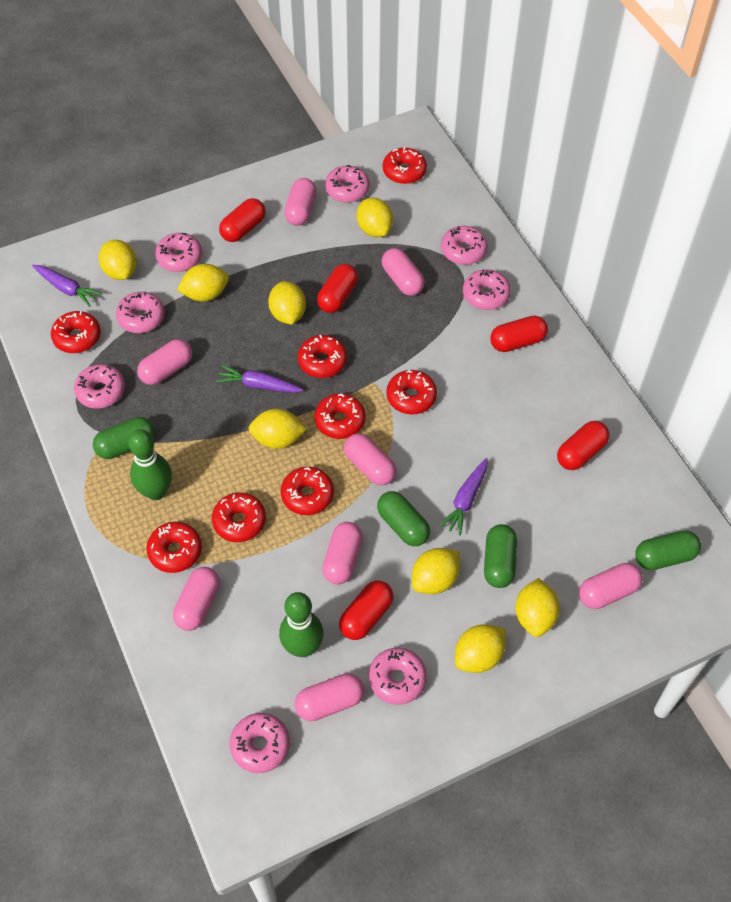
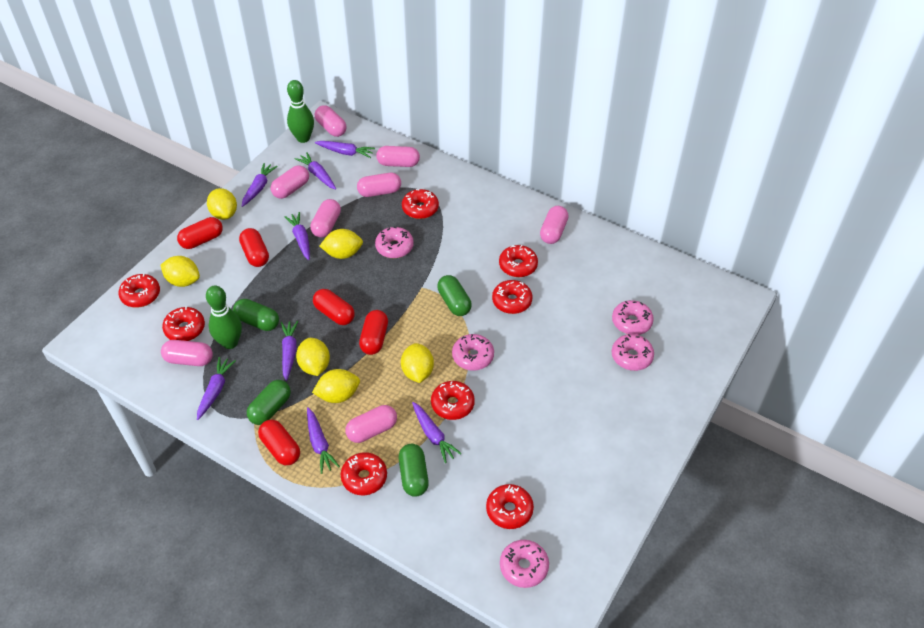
pink donut: [74,364,125,409] [116,292,165,333] [155,233,202,272] [230,713,290,773] [325,165,370,203] [369,648,427,705] [441,226,488,265] [463,269,511,310] = 8 -> [375,227,414,258] [452,334,494,371] [500,540,549,588] [612,300,654,335] [612,334,654,371] = 5
purple carrot: [32,265,102,307] [216,365,303,393] [439,458,488,536] = 3 -> [197,357,236,420] [242,163,278,207] [281,321,298,381] [284,212,310,260] [295,152,336,189] [307,407,340,474] [315,141,375,158] [412,402,462,463] = 8
yellow lemon: [99,240,137,280] [177,264,229,302] [248,409,307,449] [268,281,306,325] [357,198,393,237] [412,548,460,594] [455,624,506,673] [515,578,560,637] = 8 -> [161,256,200,287] [207,188,237,220] [296,338,330,376] [312,369,360,403] [320,229,363,259] [401,343,434,383] = 6

